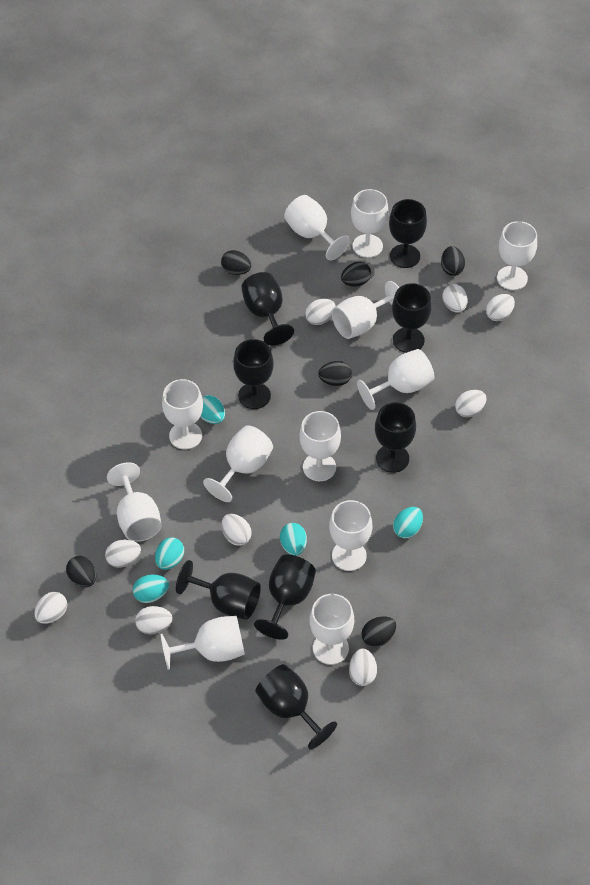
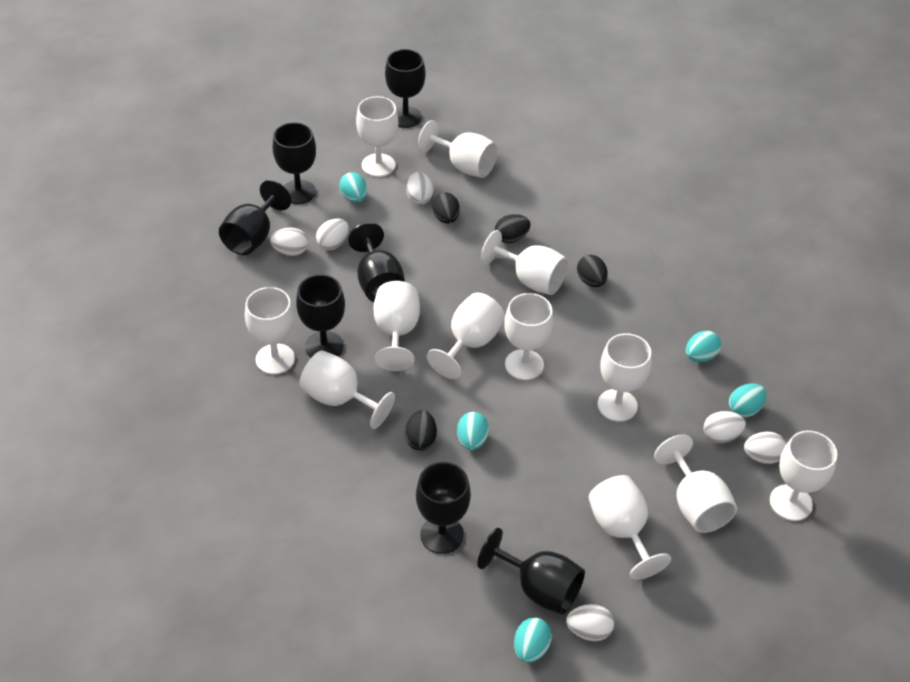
black egg: [66,556,96,587] [221,250,251,275] [318,361,352,386] [341,262,371,287] [361,616,396,647] [441,246,465,276] = 6 -> [405,410,437,450] [432,193,460,224] [495,214,531,243] [577,255,608,287] = 4
black goblet: [176,560,261,620] [233,339,274,409] [241,272,294,345] [254,555,316,640] [255,664,337,750] [375,402,416,473] [389,199,427,268] [392,283,432,353] = 8 -> [219,180,291,255] [273,122,316,204] [296,274,345,357] [348,223,405,302] [385,49,426,128] [416,462,471,554] [477,528,585,614] = 7
white egg: [35,592,67,624] [105,540,141,568] [135,606,172,634] [221,514,252,546] [305,299,336,325] [349,649,377,686] [442,284,468,313] [455,390,486,417] [486,294,515,321] = 9 -> [270,227,308,256] [316,218,349,250] [406,172,433,205] [566,604,614,641] [703,411,746,443] [744,432,786,464] = 6

